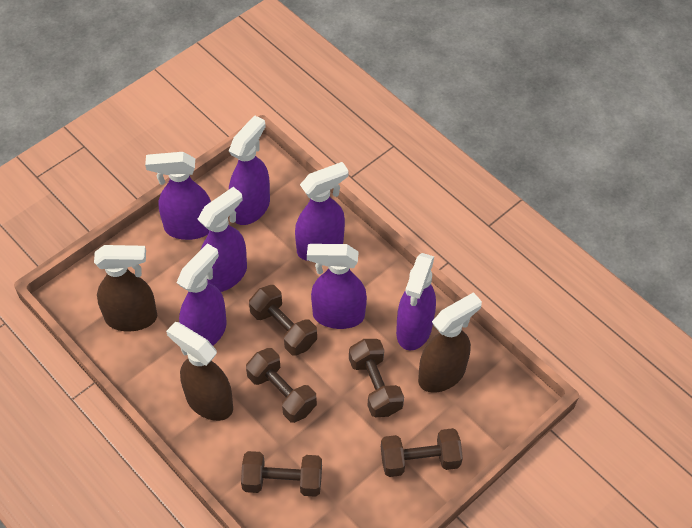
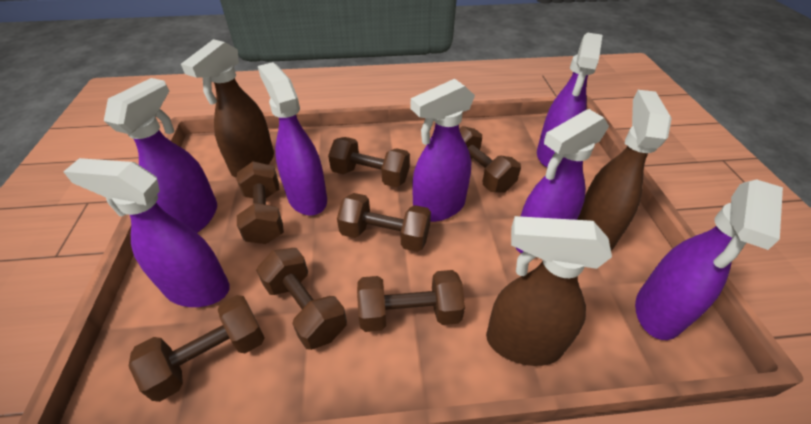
brown dumbbell: [241,451,322,497] [246,348,317,423] [249,285,317,356] [349,339,404,417] [381,428,463,477] = 5 -> [129,295,265,402] [237,161,284,244] [256,248,347,350] [328,137,410,187] [337,193,431,252] [357,270,465,332] [459,126,521,193] = 7

